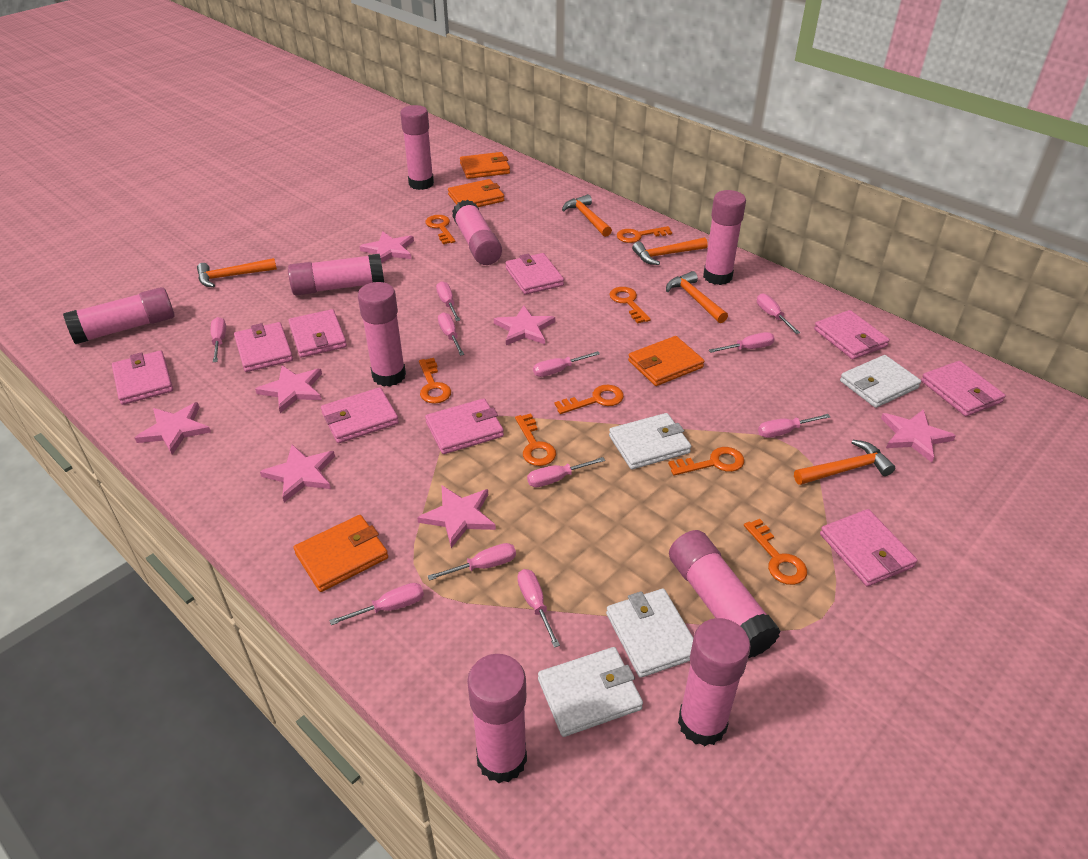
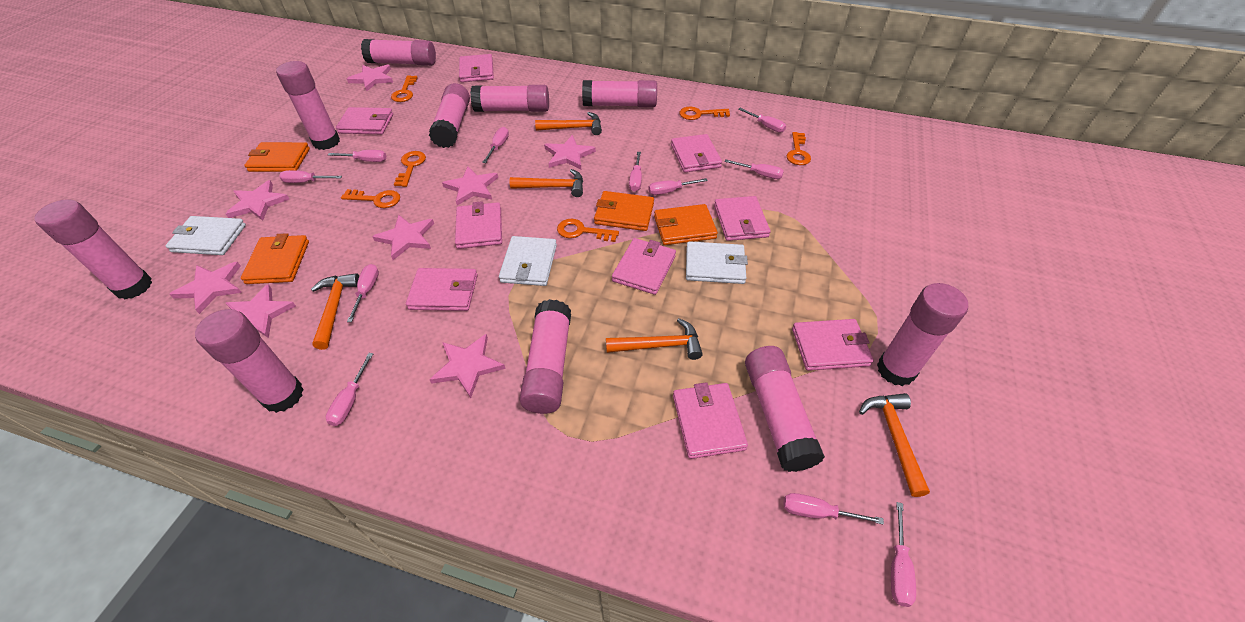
orange key: [419,358,451,404] [426,215,456,244] [515,413,556,466] [554,385,624,414] [609,287,651,324] [617,226,672,243] [668,447,744,476] [744,519,807,585] = 8 -> [341,189,400,208] [391,75,418,102] [394,151,426,187] [557,219,619,242] [680,106,730,120] [786,132,811,165] = 6
pink glue stick: [63,287,175,344] [288,254,384,295] [358,282,406,387] [400,105,434,190] [452,200,502,265] [467,654,527,783] [669,530,781,658] [678,618,751,746] [703,190,746,285] = 9 -> [34,199,152,299] [195,309,304,413] [276,61,340,150] [361,39,436,66] [429,83,470,148] [470,85,549,112] [519,299,571,414] [582,80,657,107] [745,346,825,472] [877,283,968,386] = 10
pink star: [135,402,211,455] [255,365,322,413] [260,445,335,502] [359,231,414,263] [417,486,496,548] [494,306,555,345] [881,409,956,462] = 7 -> [169,262,242,314] [226,180,289,221] [226,284,296,338] [347,65,393,91] [372,215,434,260] [429,334,506,398] [442,167,498,206] [544,135,596,170] = 8
white wallet: [538,647,643,737] [606,589,693,678] [609,413,691,469] [840,355,921,408] = 4 -> [166,216,246,255] [499,236,557,286] [686,241,748,284] = 3

